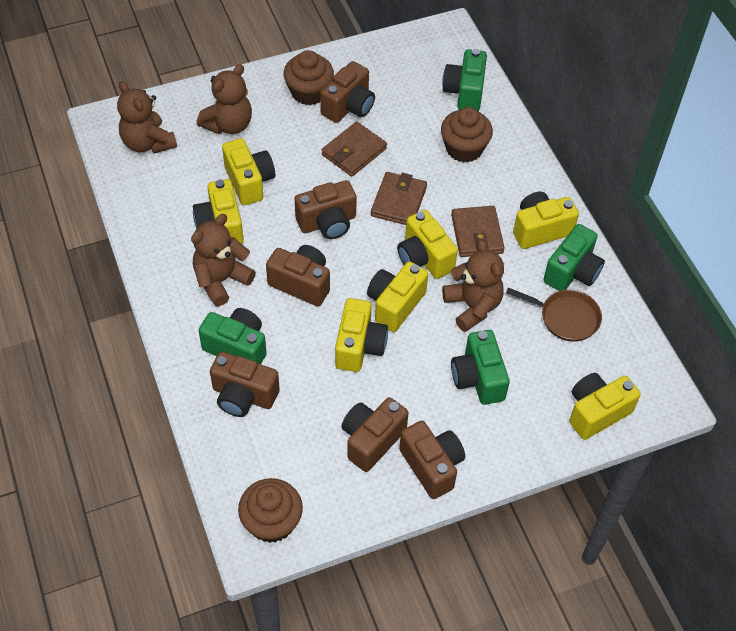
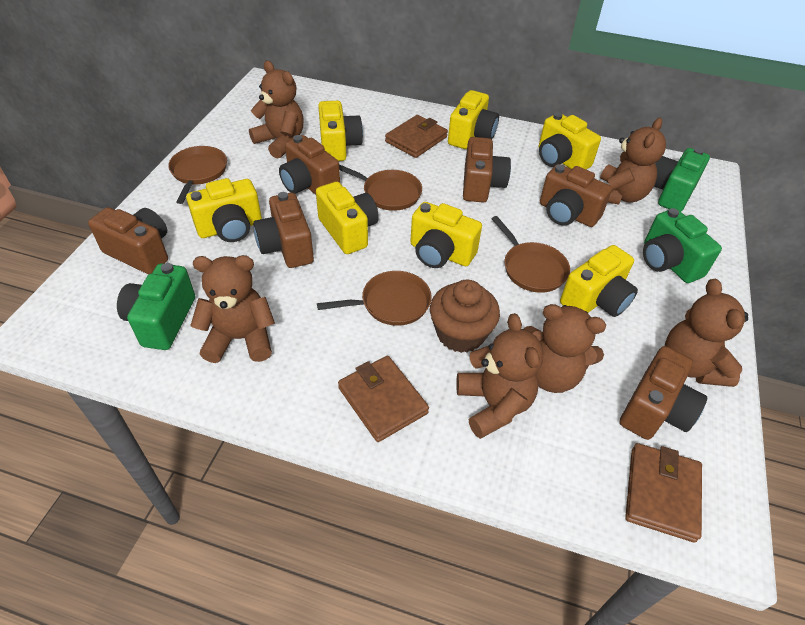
brown cupcake: [238,478,303,543] [283,50,334,105] [441,107,493,163] = 3 -> [430,280,500,353] = 1
brown pan: [506,287,602,342] = 1 -> [168,146,227,204] [317,271,432,326] [339,164,422,211] [492,216,570,293] = 4
brown teddy bear: [117,81,177,154] [191,214,256,306] [197,64,252,134] [442,240,504,332] = 4 -> [190,255,275,363] [249,61,304,159] [456,313,544,439] [524,304,606,393] [600,117,666,205] [665,278,748,387] = 6
green camera: [198,308,267,364] [442,49,487,111] [451,330,510,405] [543,224,605,291] = 4 -> [117,263,195,350] [643,208,722,283] [654,148,710,211] = 3

